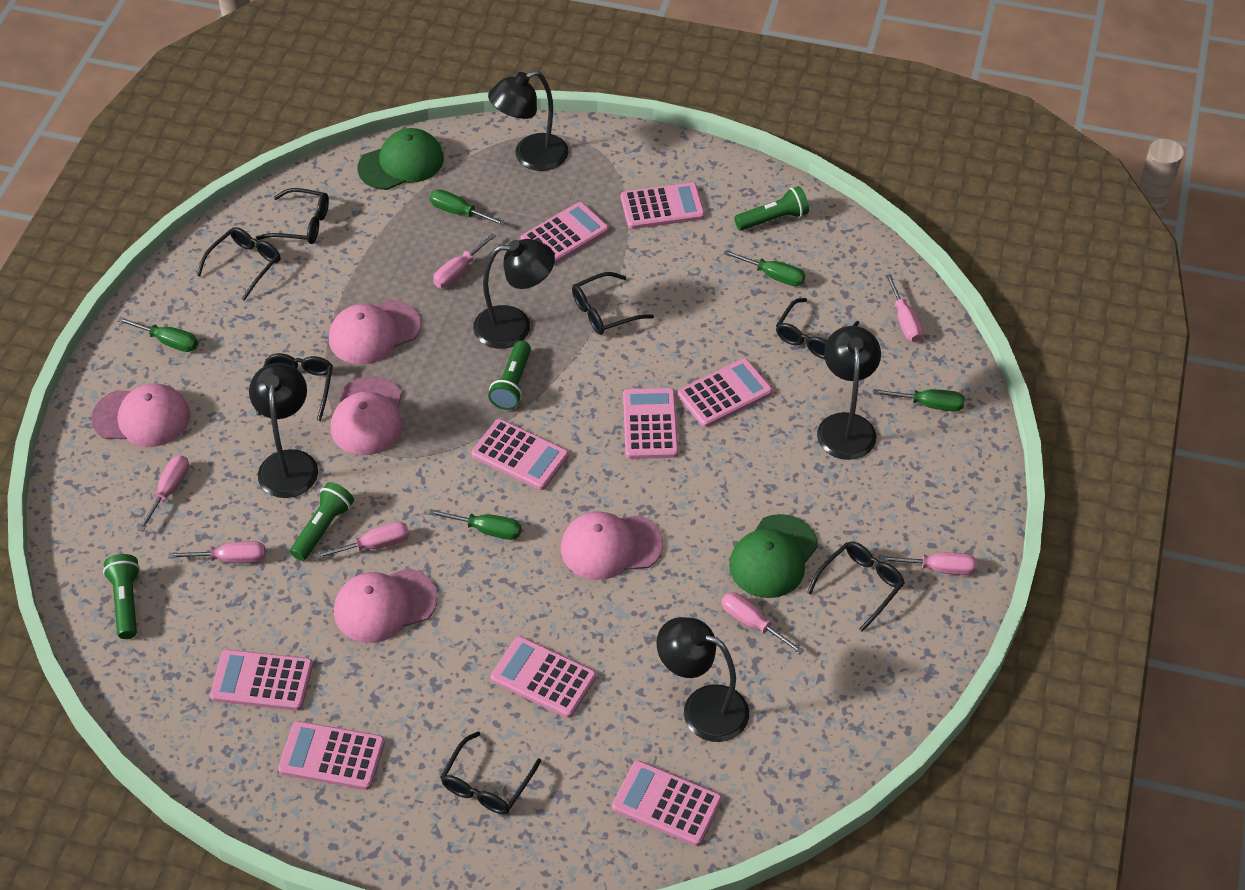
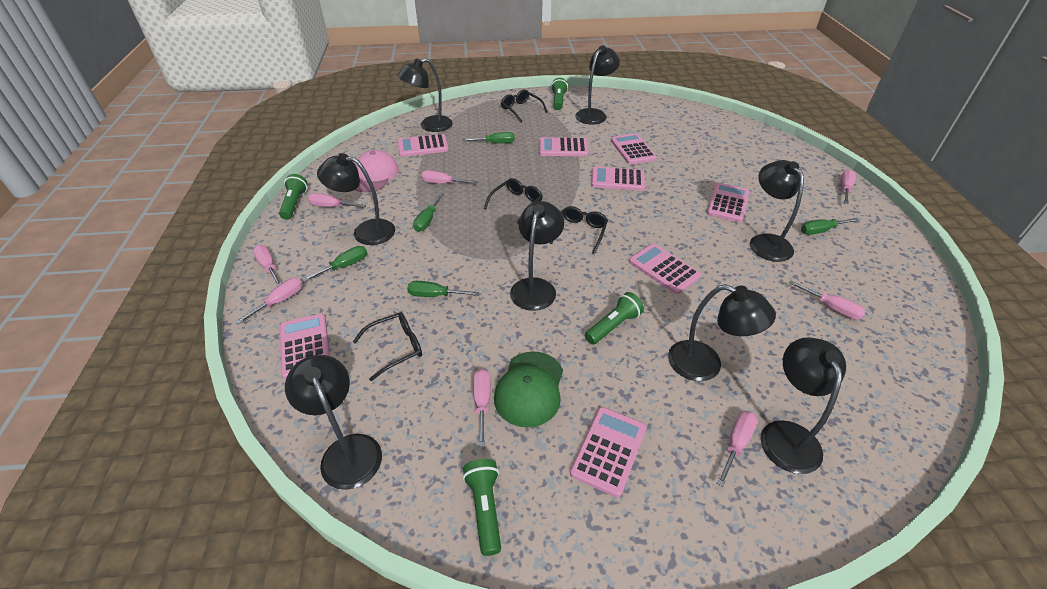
black glasses: [197,227,280,301] [256,188,329,244] [256,353,333,421] [441,731,541,814] [572,272,654,335] [776,298,859,359] [807,541,905,632] = 7 -> [353,312,422,381] [484,178,543,224] [501,90,548,122] [550,206,608,254] = 4
black lamp: [249,363,318,498] [473,239,555,349] [488,70,569,171] [656,617,749,742] [817,326,881,460] = 5 -> [285,355,382,490] [317,153,395,245] [397,58,453,132] [510,201,564,311] [575,46,620,124] [668,284,776,381] [750,160,804,262] [761,337,846,474] = 8
green cap: [357,128,444,190] [729,514,818,598] = 2 -> [494,352,563,428] = 1
pink calculator: [210,649,313,711] [278,721,385,790] [471,419,569,490] [491,636,596,718] [521,202,609,264] [612,760,722,846] [621,182,705,229] [623,388,679,459] [678,358,773,427] = 9 -> [280,314,330,379] [397,134,449,157] [539,137,589,156] [570,407,646,497] [591,166,645,191] [611,133,657,164] [629,244,701,294] [707,183,750,222] = 8
pink cap: [91,384,190,447] [329,300,421,365] [331,376,403,455] [334,568,438,643] [561,512,663,580] = 5 -> [355,150,399,192] = 1
pink screwdriver: [137,455,189,532] [168,541,266,563] [314,522,409,560] [433,233,496,288] [722,592,804,655] [880,553,977,575] [885,274,923,342] = 7 -> [235,278,303,324] [253,245,282,286] [308,193,366,208] [421,170,477,184] [473,369,491,447] [717,411,757,487] [789,280,866,320] [840,170,855,204] = 8

